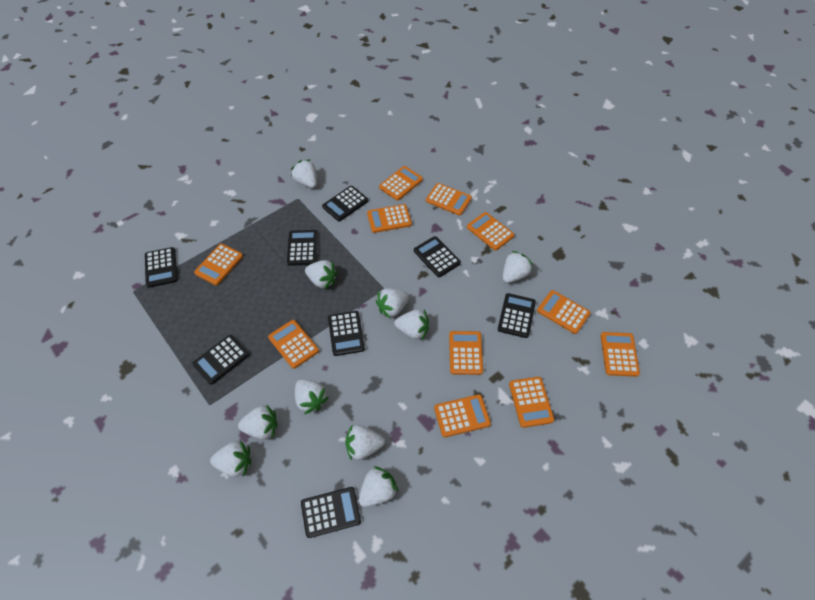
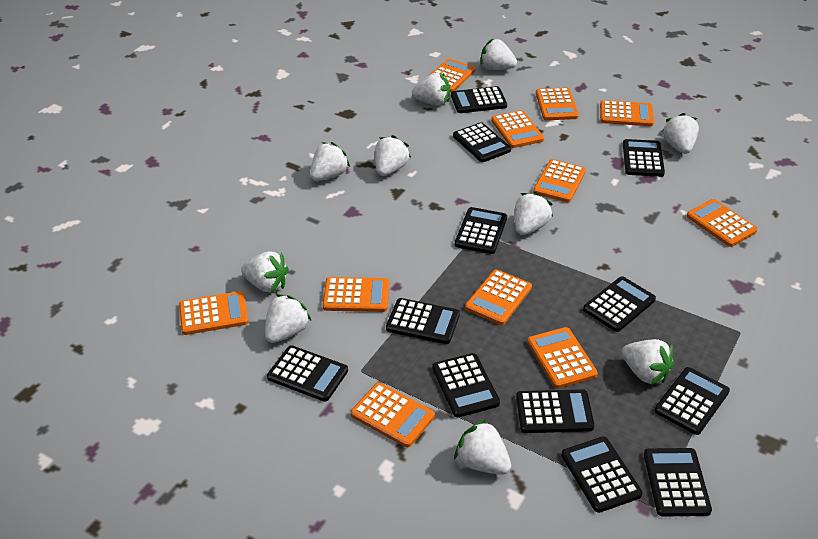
black calculator: [145,247,177,288] [192,335,249,385] [287,230,318,266] [301,487,361,538] [322,186,368,221] [328,311,365,356] [414,236,461,277] [498,293,536,338] = 8 -> [267,345,348,402] [386,298,460,344] [432,353,500,417] [451,86,507,113] [453,122,511,162] [455,207,507,254] [516,389,594,433] [561,437,642,513] [583,276,656,332] [623,139,665,177] [644,448,712,517] [655,367,730,435] = 12

